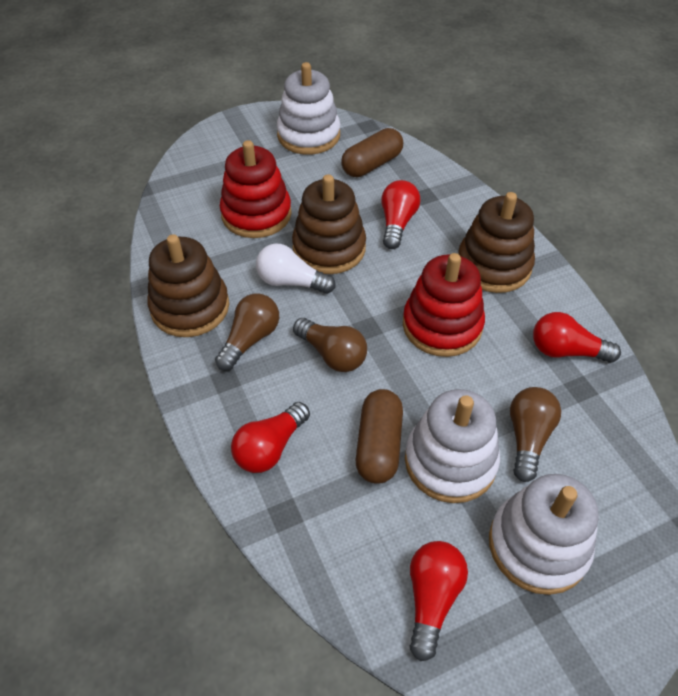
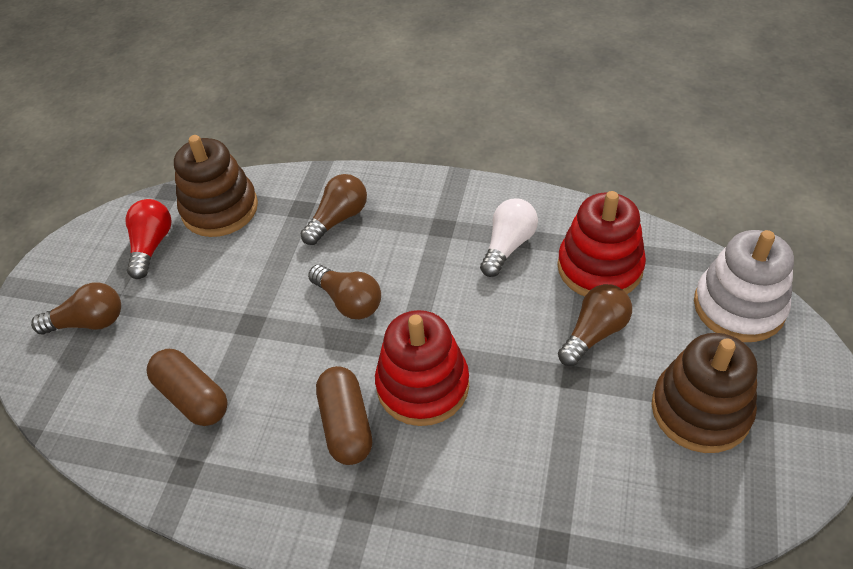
brown light bulb: [215,294,279,371] [293,318,367,372] [510,387,561,482] = 3 -> [31,282,121,334] [300,174,367,245] [308,265,381,319] [558,284,632,366] = 4
brown stacking toy: [147,234,229,337] [292,174,366,274] [458,192,535,293] = 3 -> [174,135,258,237] [652,333,758,453] = 2
red light bulb: [231,402,310,473] [381,180,420,249] [410,541,468,661] [533,312,621,363] = 4 -> [125,199,171,279] = 1
white stacking toy: [277,62,340,155] [405,389,500,503] [489,474,599,595] = 3 -> [694,230,794,342] = 1

